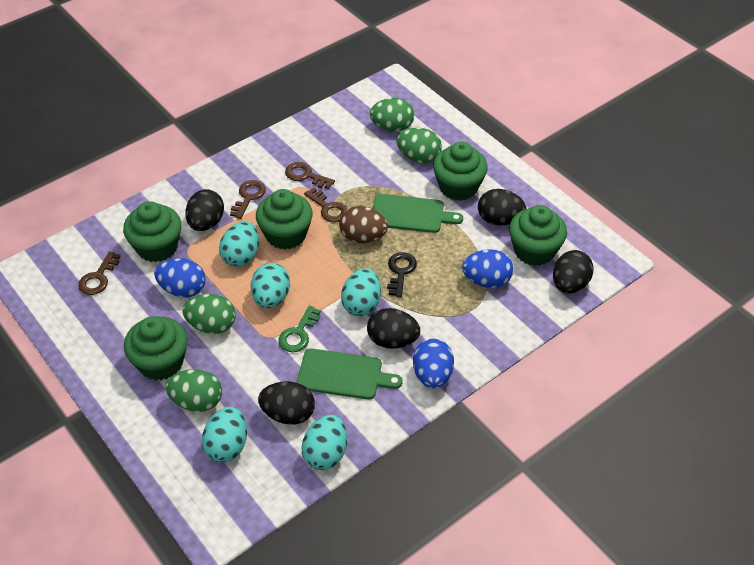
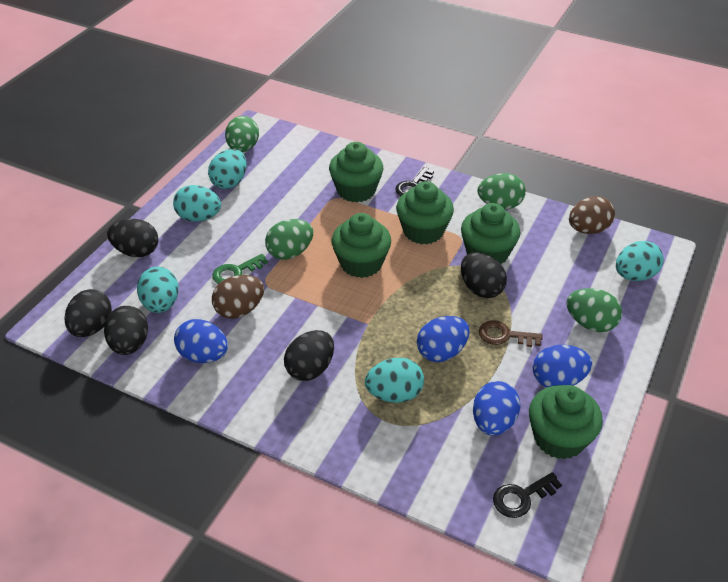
black key: [387,252,417,297] = 1 -> [395,167,434,196] [493,472,562,518] = 2
blue egg: [154,258,206,298] [413,339,454,388] [462,249,513,288] = 3 -> [174,319,228,363] [417,316,470,362] [473,381,520,436] [533,345,592,388] = 4
brown egg: [339,206,388,243] = 1 -> [212,275,264,319] [569,196,615,234] = 2
brown key: [78,251,121,295] [230,180,266,219] [285,162,335,189] [304,188,347,222] = 4 -> [479,320,543,347] = 1
green cutting board: [297,349,403,400] [373,194,463,233] = 2 -> none = 0

